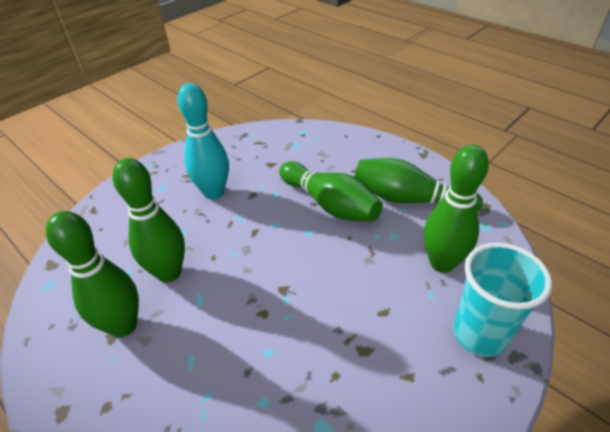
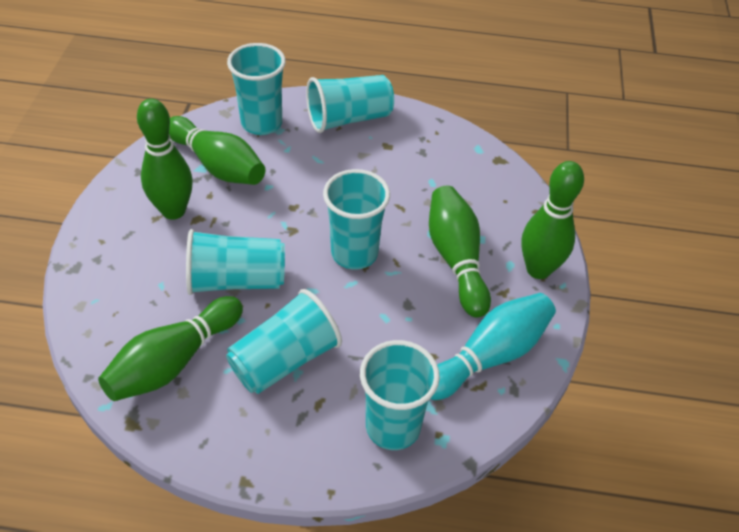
turquoise cup: [453,243,552,357] = 1 -> [186,229,285,295] [226,289,342,394] [227,43,286,135] [306,75,394,133] [323,169,390,270] [360,340,440,450] = 6

